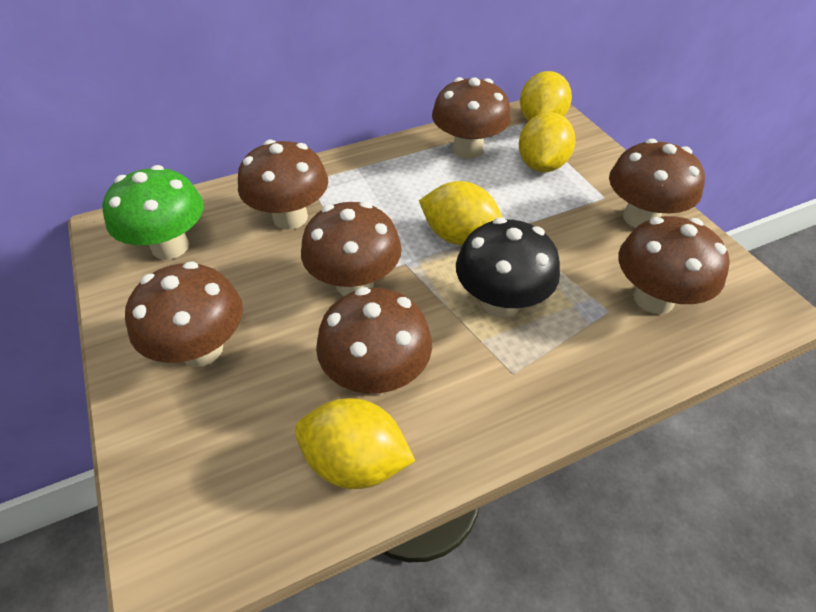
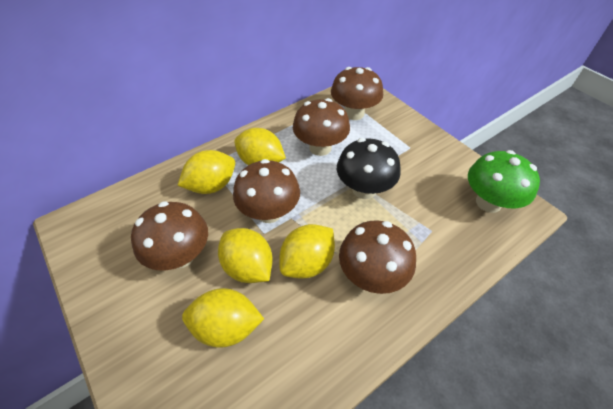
brown mushroom: [125,261,243,367] [238,140,328,229] [301,202,402,296] [316,287,432,395] [432,77,511,159] [609,139,705,228] [618,216,730,314] = 7 -> [131,201,208,271] [233,159,300,223] [293,98,350,156] [331,67,383,120] [339,220,416,294] = 5
yellow lemon: [295,398,415,489] [419,181,503,245] [519,112,575,172] [520,71,572,121] = 4 -> [177,150,235,194] [182,288,264,348] [218,228,273,283] [234,128,286,165] [279,224,335,279] = 5

